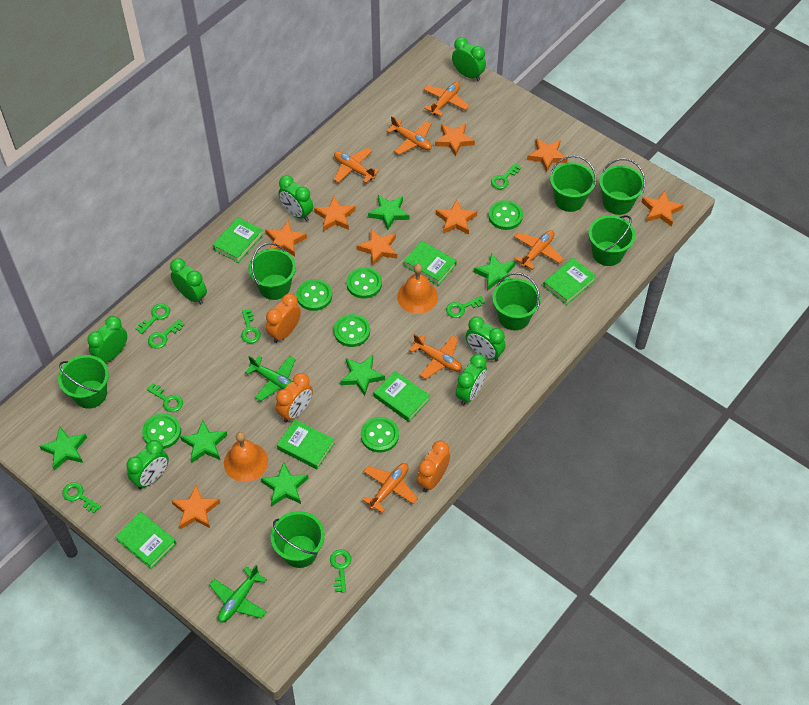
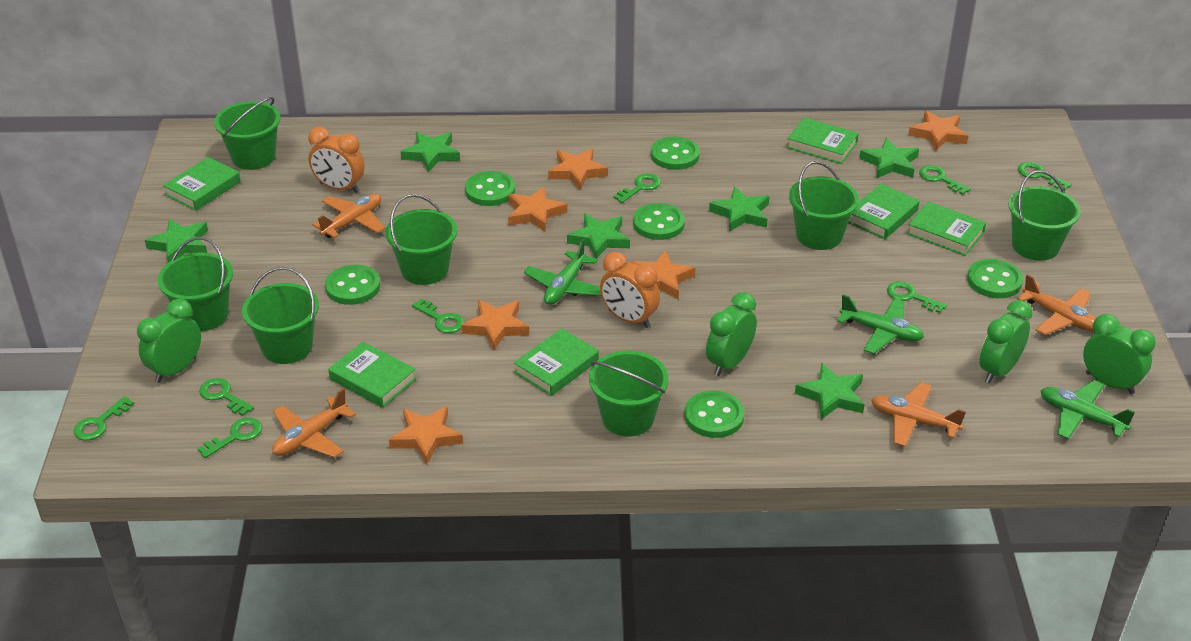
green clock: [88,316,127,363] [126,440,169,489] [170,258,207,304] [278,175,313,221] [452,37,486,81] [456,354,487,405] [466,316,506,361] = 7 -> [137,299,201,383] [706,292,757,376] [979,300,1033,384] [1083,314,1156,394] = 4
green plane: [209,565,267,623] [245,356,296,402] = 2 -> [524,239,601,305] [837,295,924,354] [1040,380,1135,439] = 3
orange bell: [224,432,268,482] [397,264,438,314] = 2 -> none = 0
orange clock: [266,294,301,343] [276,373,313,422] [417,441,450,492] = 3 -> [308,127,365,193] [600,252,660,328] = 2
orange plane: [333,148,380,183] [362,463,418,513] [387,116,432,155] [409,334,462,379] [423,82,470,117] [514,230,564,270] = 6 -> [272,388,356,458] [312,194,385,238] [871,382,966,447] [1017,274,1096,335] = 4
orange star: [172,485,220,529] [265,220,307,256] [314,196,356,231] [356,229,397,265] [435,123,475,157] [436,199,477,235] [527,138,568,172] [642,190,684,226] = 8 -> [389,406,463,465] [461,300,529,351] [508,187,567,231] [548,148,608,190] [631,250,695,299] [909,110,968,151] = 6

